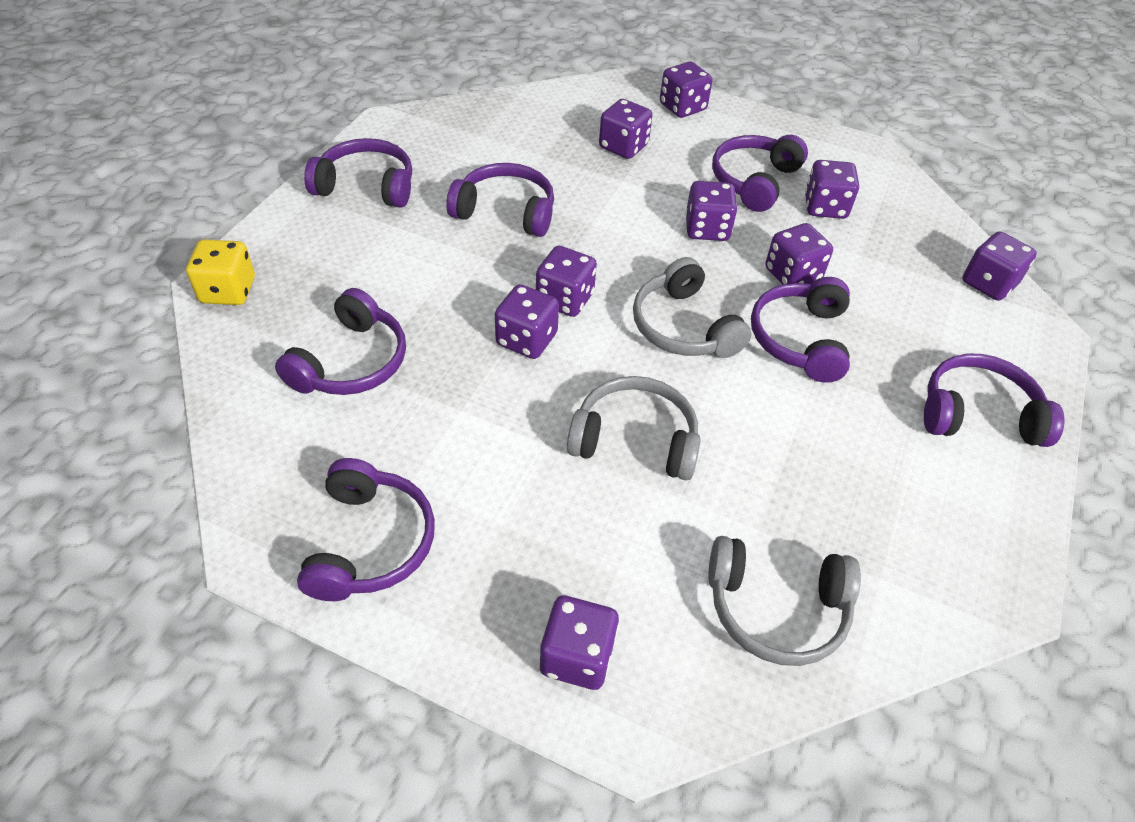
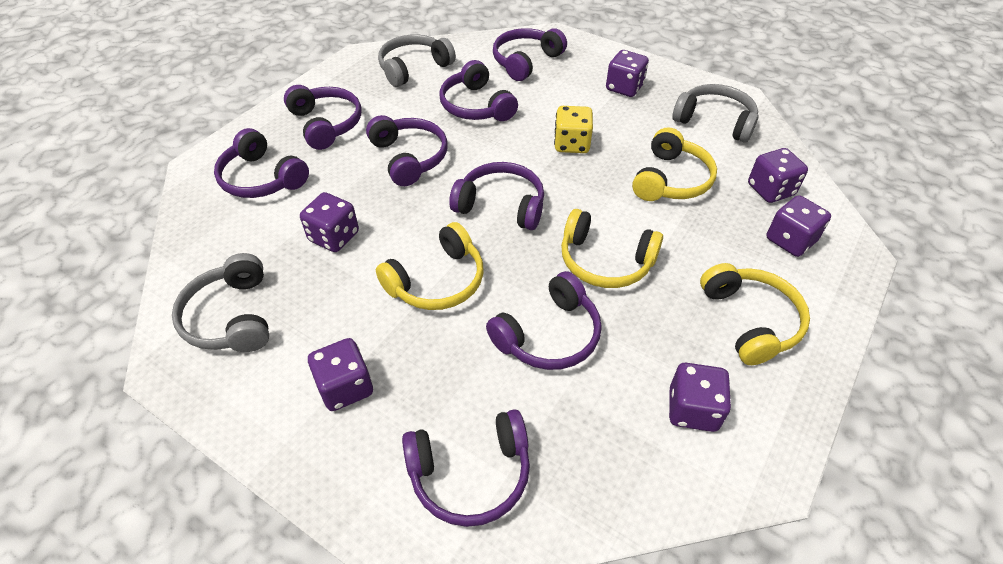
purple dice: [495,284,559,359] [536,246,597,317] [540,595,619,690] [599,99,653,159] [660,62,712,118] [686,181,738,241] [765,223,833,285] [805,160,859,219] [962,231,1037,301] = 9 -> [300,192,359,252] [308,338,373,411] [606,50,649,97] [669,363,731,432] [748,148,808,203] [766,195,831,257] = 6
purple headphones: [275,288,406,395] [297,458,435,601] [304,138,412,208] [446,163,554,237] [712,135,808,212] [751,277,850,383] [924,354,1065,447] = 7 -> [214,128,309,198] [284,85,362,150] [366,115,448,186] [402,409,530,527] [439,60,518,121] [449,162,544,230] [486,271,602,370] [493,28,567,81] = 8
yellow headphones: none = 0 -> [376,222,484,310] [561,209,663,288] [632,127,717,201] [700,263,810,365] = 4

